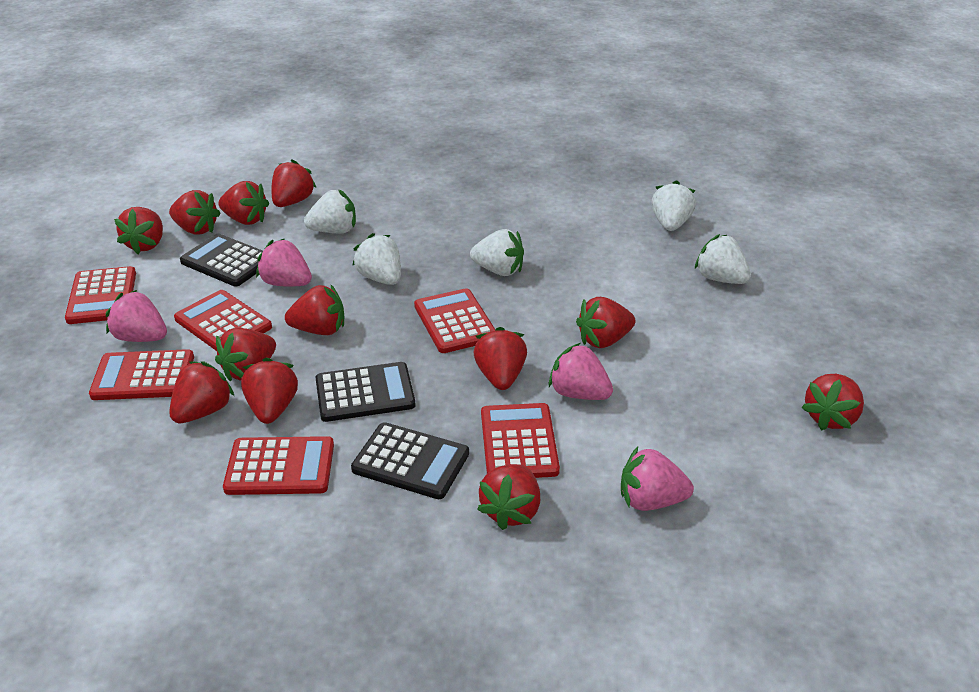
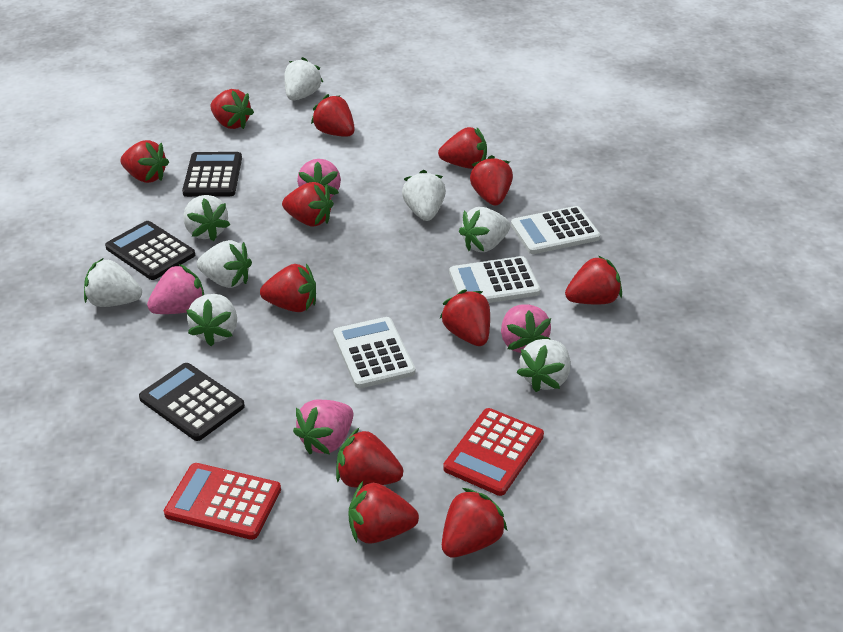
red calculator: [65,266,136,324] [89,349,194,400] [174,290,272,351] [223,436,334,495] [414,288,496,353] [481,403,560,478] = 6 -> [164,463,281,540] [443,408,544,496] = 2
white calculator: none = 0 -> [333,317,415,389] [449,256,541,303] [511,206,600,254] = 3
white strawberry: [304,189,356,233] [352,233,401,285] [470,229,524,276] [652,180,696,231] [695,234,751,284] = 5 -> [84,258,142,307] [183,195,230,241] [186,294,237,346] [197,240,252,288] [284,57,323,101] [402,170,446,221] [459,207,510,252] [517,339,570,392] = 8

